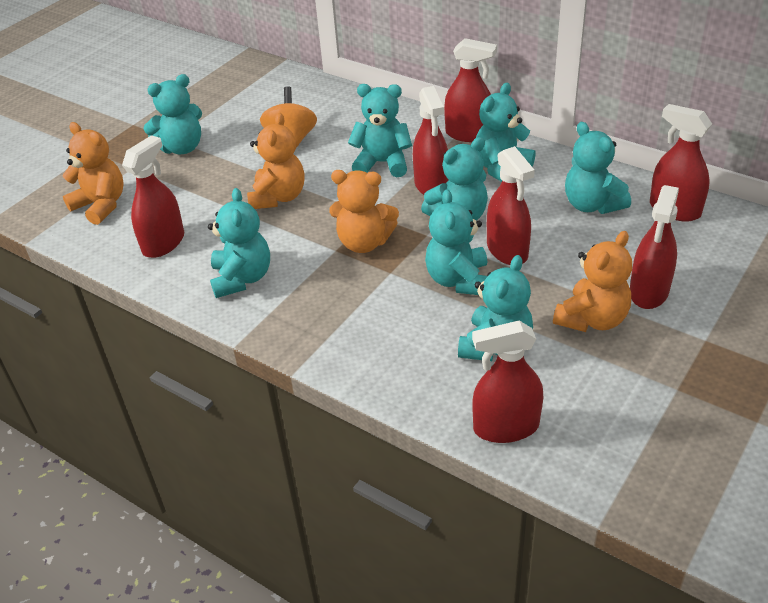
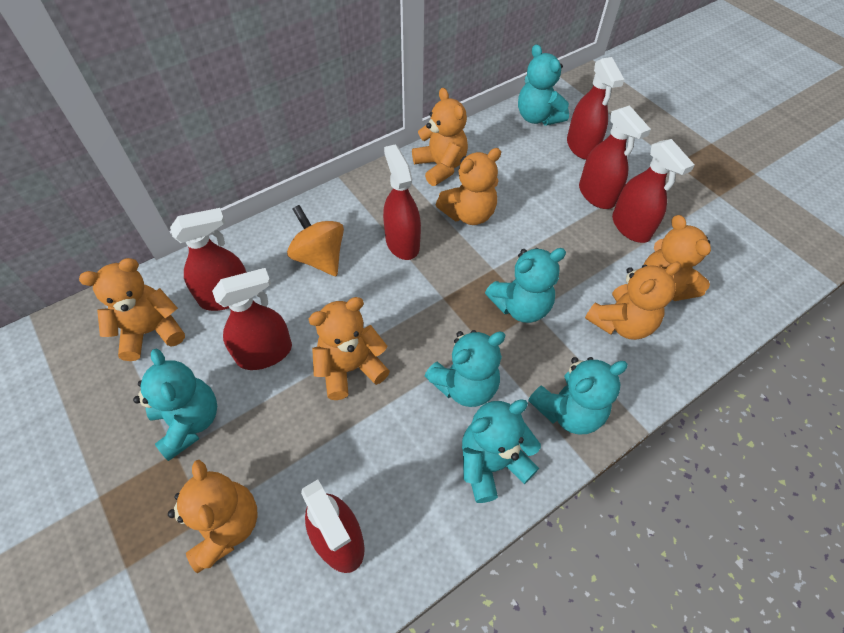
orange teddy bear: [62,122,123,225] [247,113,305,209] [329,170,399,253] [553,231,632,332] = 4 -> [79,258,185,361] [168,460,258,573] [309,297,390,400] [412,88,468,186] [436,148,501,225] [585,262,681,340] [643,215,711,301] = 7
turquoise teddy bear: [144,74,202,155] [208,188,270,298] [348,84,412,177] [421,137,488,220] [425,189,487,295] [458,255,533,361] [476,83,536,182] [565,122,631,214] = 8 -> [133,349,217,461] [425,330,505,407] [462,399,541,503] [485,248,566,323] [518,44,569,125] [528,357,628,434] = 6

